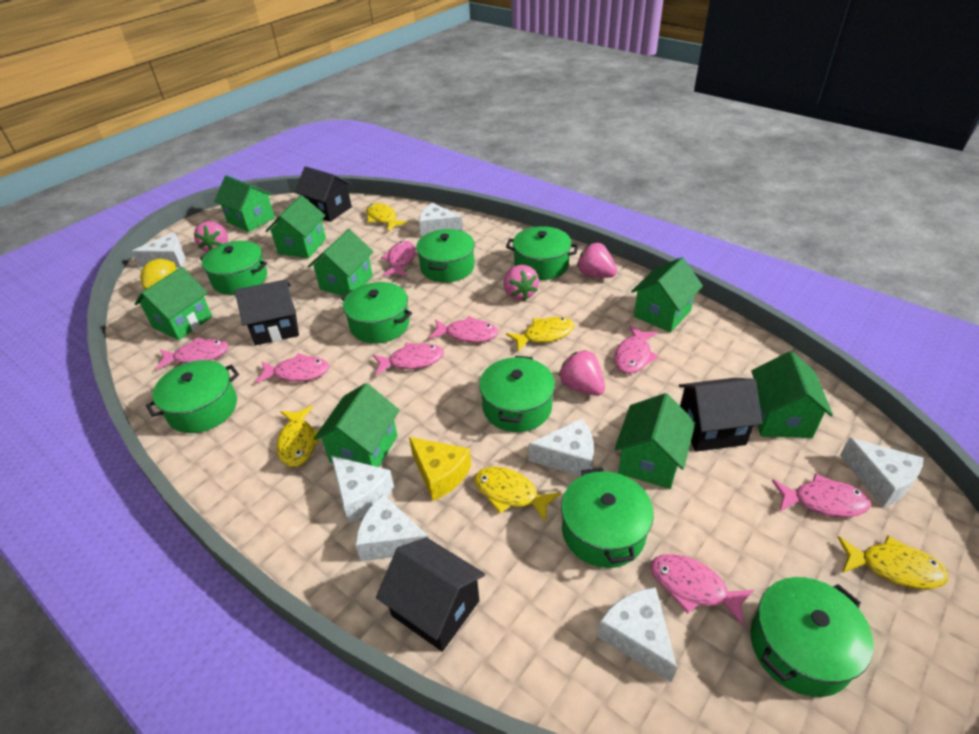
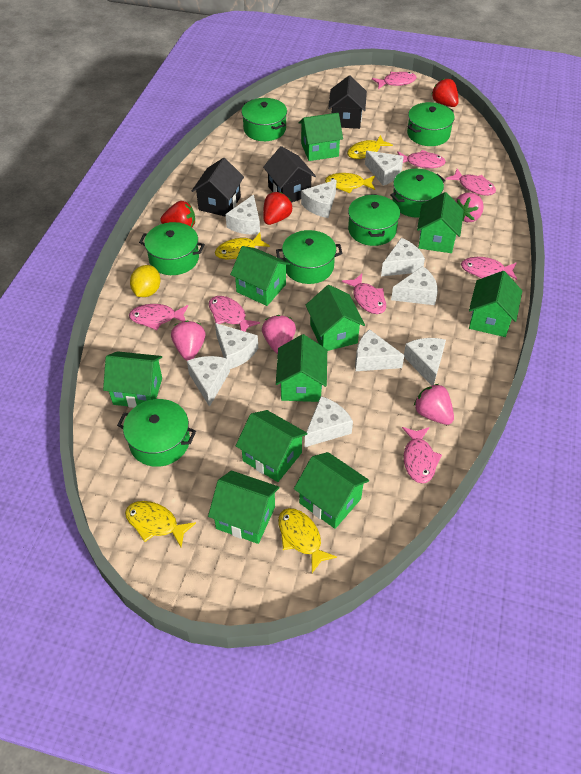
black house: [235,279,299,345] [295,166,352,222] [376,537,485,652] [679,378,763,452] = 4 -> [192,158,244,217] [263,146,316,203] [328,75,367,129] = 3
green house: [135,267,212,340] [214,175,275,232] [265,195,326,258] [308,229,374,296] [314,383,400,467] [615,393,695,489] [631,257,703,332] [751,351,833,438] = 8 -> [103,351,162,408] [208,471,280,544] [230,246,290,306] [236,410,308,482] [276,334,327,402] [294,452,369,529] [299,113,343,161] [306,285,365,351] [417,192,464,253] [469,271,522,337] = 10
green pot: [146,360,239,433] [200,241,267,295] [341,282,412,343] [416,229,475,283] [479,355,555,432] [506,226,578,280] [561,467,654,568] [751,577,874,697] = 8 -> [117,399,196,467] [139,222,205,275] [241,98,287,141] [276,230,343,284] [348,194,400,246] [390,169,445,218] [407,102,455,146] = 7
red strawberry: none = 0 -> [160,201,195,227] [263,192,293,225] [431,78,459,107] = 3
white cheese: [132,232,185,268] [331,456,394,523] [355,494,429,561] [419,203,463,237] [529,418,594,476] [597,587,677,682] [840,438,923,507] = 7 -> [187,356,230,407] [215,323,258,369] [226,195,260,235] [301,180,337,218] [305,396,353,447] [355,329,404,371] [365,151,404,186] [381,238,425,276] [391,266,438,305] [404,338,446,386] = 10
yellow cheese: [409,437,471,501] = 1 -> none = 0

